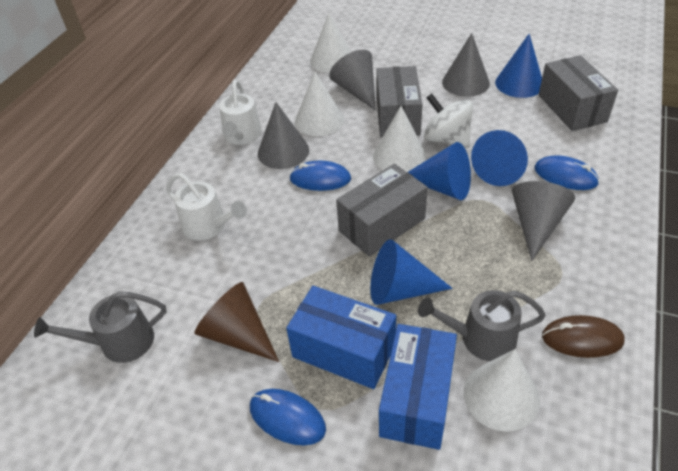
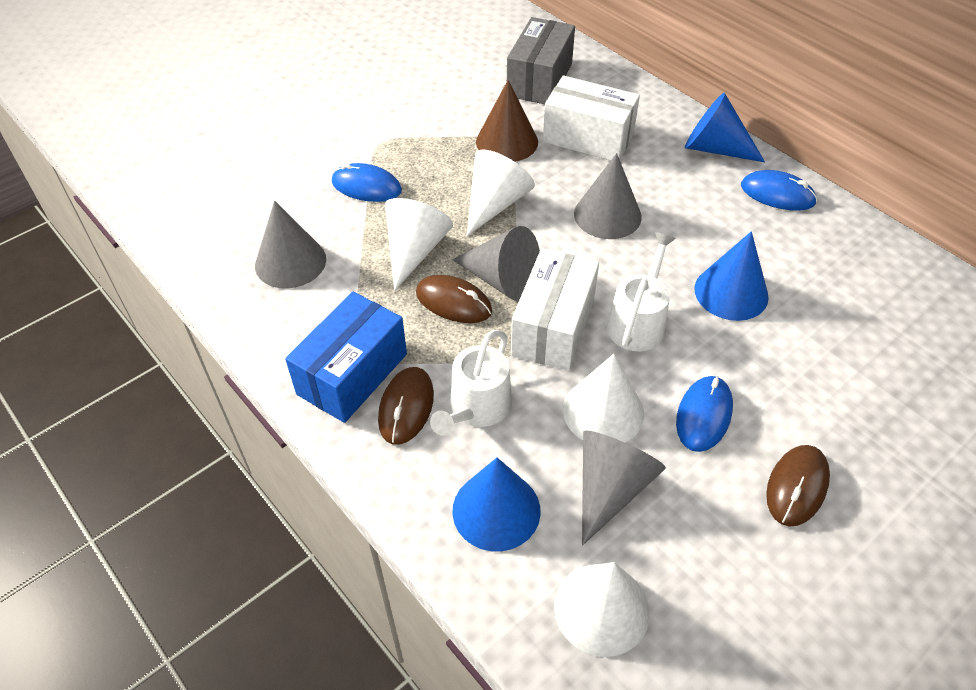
blue box: [286,286,396,389] [379,324,457,450] = 2 -> [285,292,407,423] = 1
blue cone: [370,239,453,305] [407,142,471,200] [471,130,528,186] [495,34,542,98] = 4 -> [452,458,541,552] [685,93,765,162] [694,231,769,321] = 3
brown mouse: [542,315,624,358] = 1 -> [378,367,434,445] [416,275,492,323] [766,445,830,527] = 3
grey box: [336,164,428,257] [376,66,422,138] [539,55,618,131] = 3 -> [507,17,575,104] = 1
grey watering can: [34,291,166,363] [418,290,546,361] = 2 -> none = 0
white box: none = 0 -> [511,248,599,371] [543,76,640,160] = 2
white spinning top: [424,93,473,148] = 1 -> none = 0

